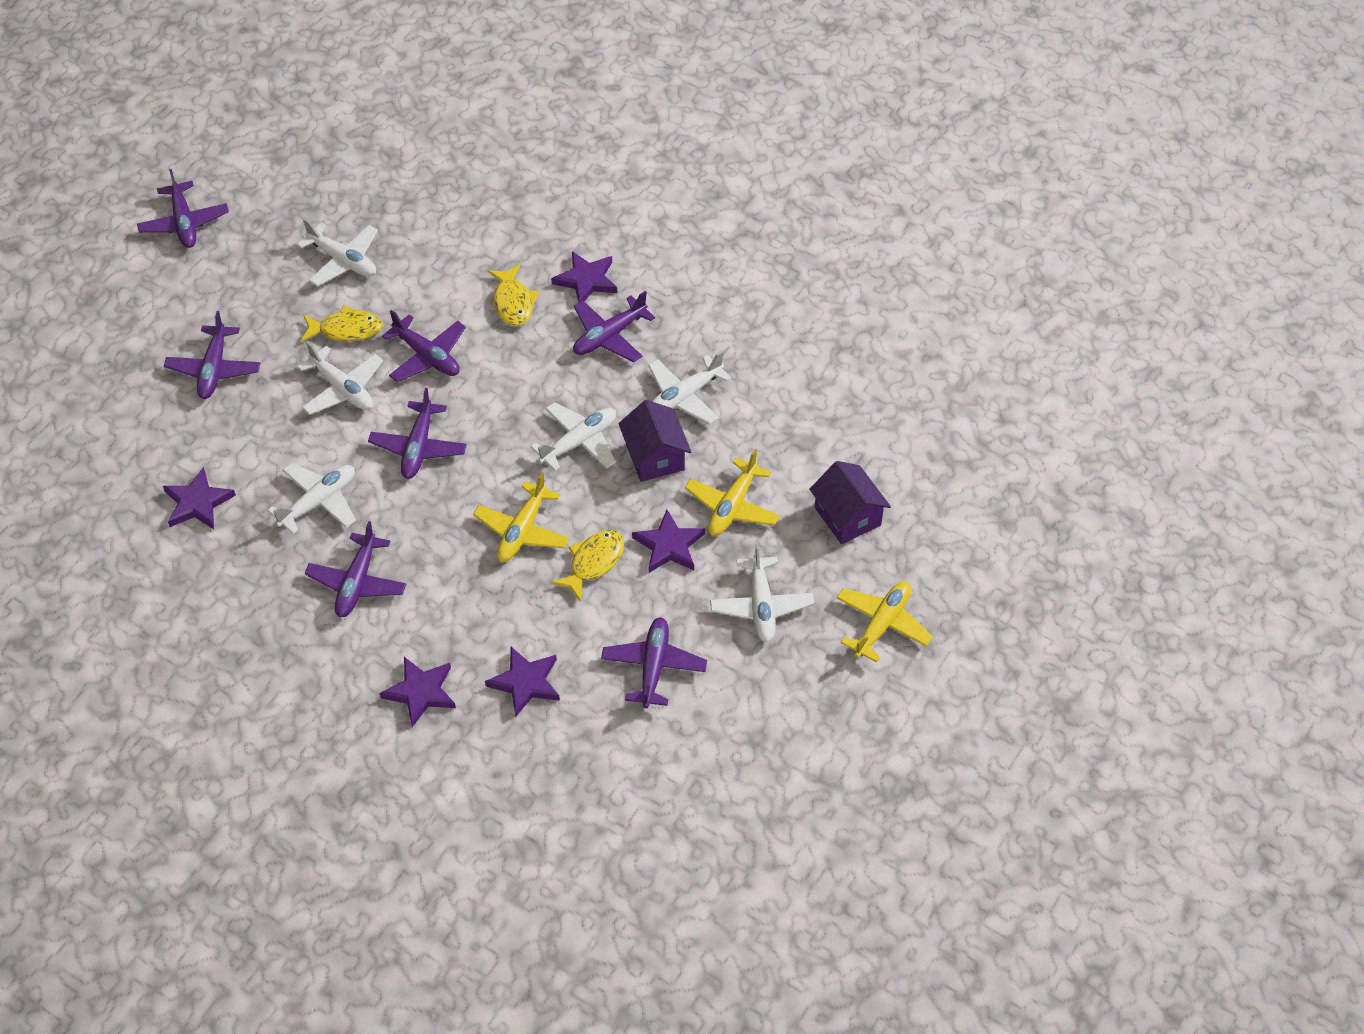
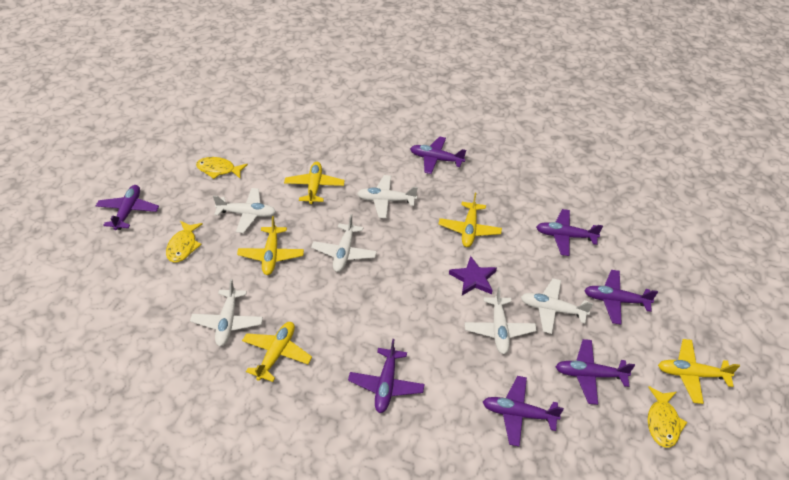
purple house: [618,400,691,482] [809,461,891,544] = 2 -> none = 0
purple star: [163,467,236,529] [380,657,456,727] [485,647,560,717] [551,251,617,303] [632,510,705,573] = 5 -> [449,256,497,295] = 1
yellow plane: [473,472,570,562] [685,449,780,536] [836,581,933,663] = 3 -> [237,216,304,275] [242,322,312,382] [284,162,345,204] [439,193,502,247] [658,339,740,404] = 5

